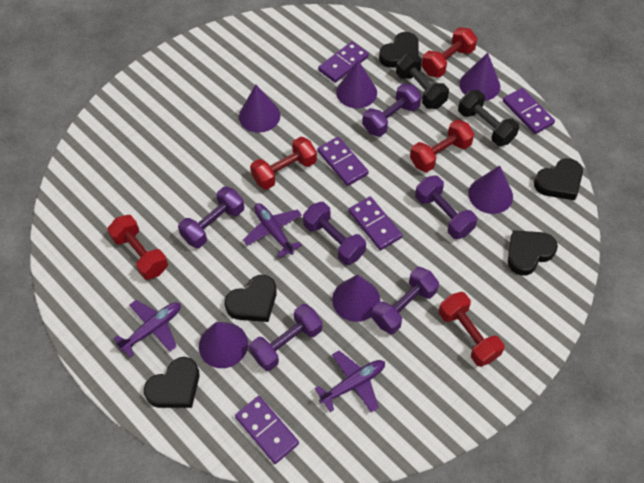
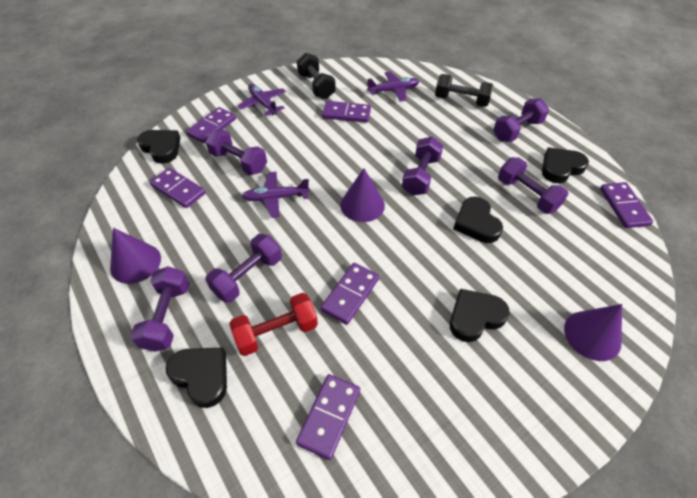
purple cone: [199,322,248,368] [239,84,280,133] [332,274,380,322] [336,60,377,108] [459,53,500,101] [468,166,513,214] = 6 -> [110,228,161,284] [340,168,385,222] [564,304,622,361] = 3
purple domino: [235,396,299,464] [317,137,369,186] [318,41,369,83] [349,196,402,250] [503,88,555,134] = 5 -> [150,168,206,208] [186,107,236,143] [296,374,360,460] [320,263,379,325] [322,101,371,123] [600,182,653,228] = 6
red dumbbell: [107,215,168,280] [250,137,317,190] [410,120,474,172] [422,27,477,78] [439,292,504,367] = 5 -> [229,293,318,356] = 1

